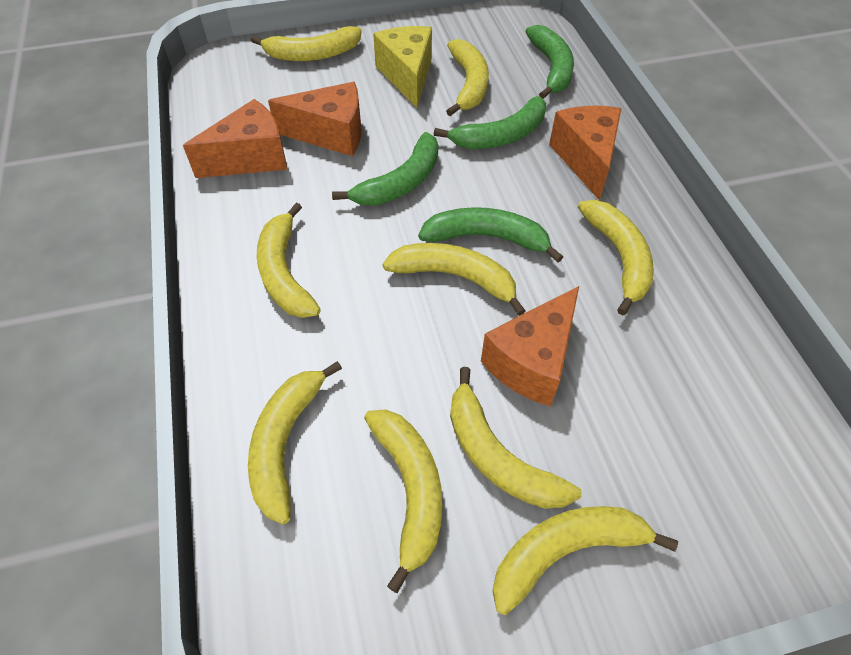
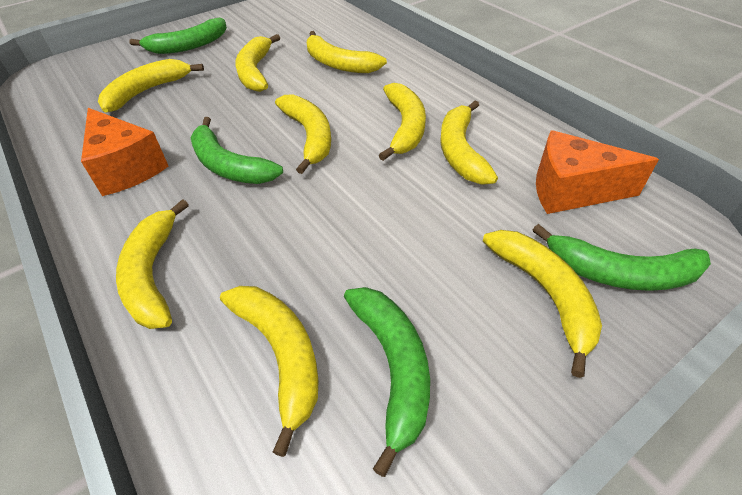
orange cheese: [183,99,287,178] [268,82,362,156] [481,286,579,407] [549,106,622,200] = 4 -> [81,108,169,196] [536,130,659,214] = 2
yellow cheese: [373,26,432,108] = 1 -> none = 0

